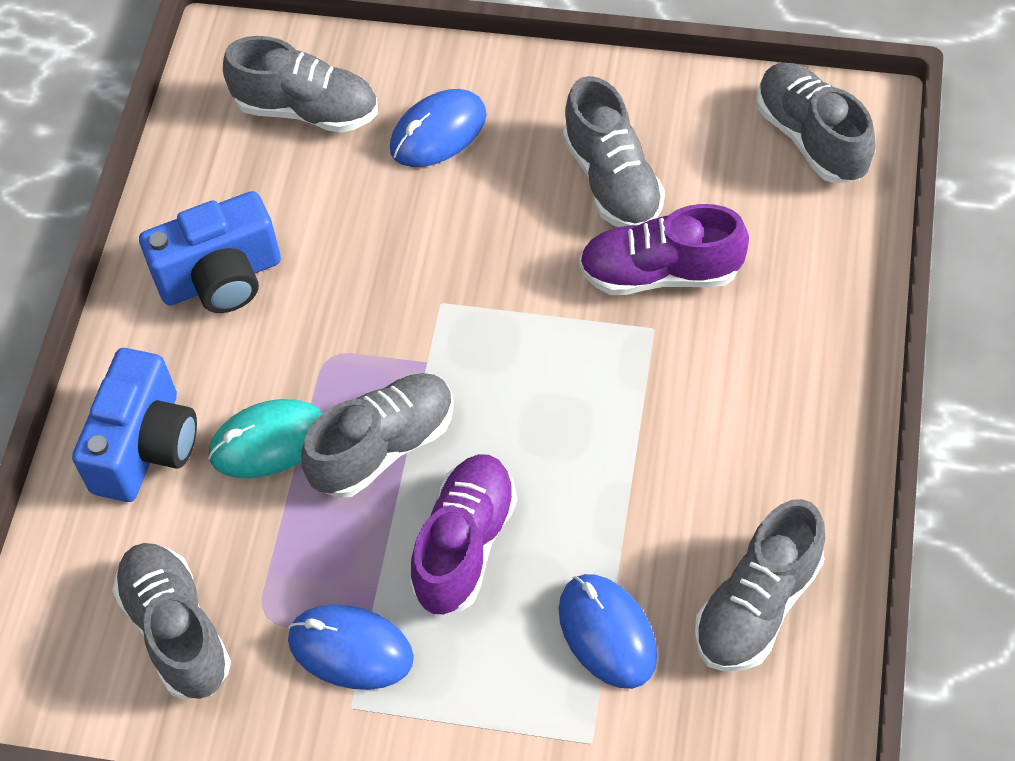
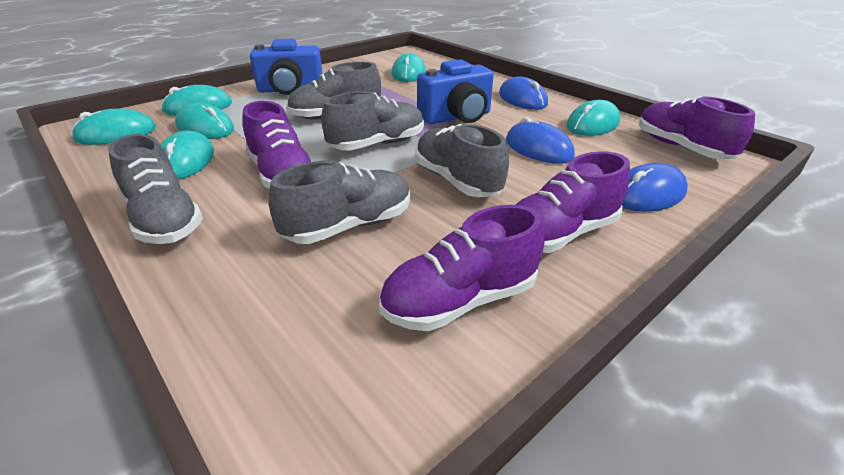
grey shoe: [112,543,231,699] [223,36,378,133] [301,373,454,498] [563,76,665,227] [694,499,825,671] [757,63,875,183] = 6 -> [108,134,203,244] [268,161,410,244] [287,62,381,120] [321,91,424,151] [415,124,509,197] = 5
purple shoe: [410,454,517,615] [579,204,749,295] = 2 -> [243,101,312,189] [379,205,544,331] [516,152,630,253] [639,96,755,159] = 4
turquoise mouse: [208,399,323,478] = 1 -> [71,109,156,145] [160,131,214,180] [161,85,232,116] [175,103,234,139] [391,53,426,82] [566,100,620,136] = 6

